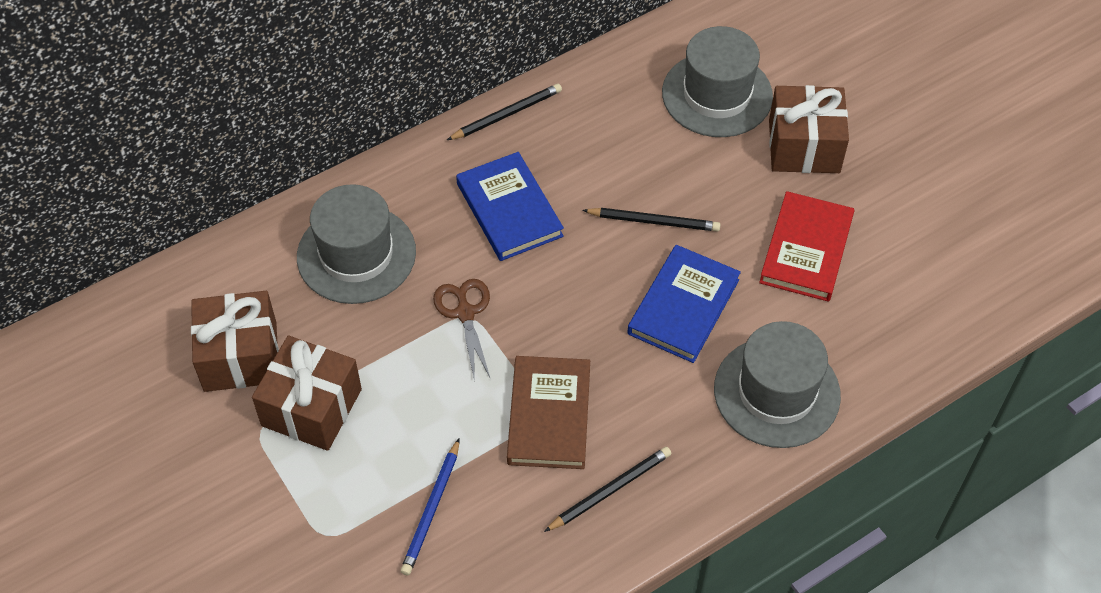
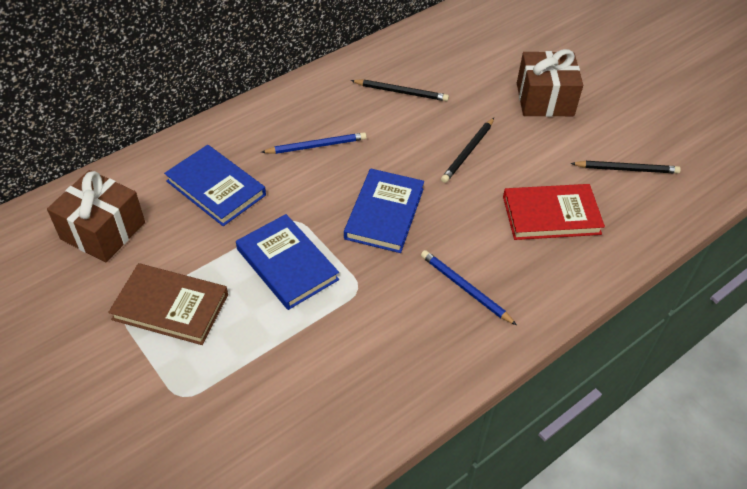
blue book: [456,152,564,261] [627,245,741,363] = 2 -> [164,145,266,226] [236,214,339,310] [344,169,424,253] = 3
blue pencil: [400,439,459,575] = 1 -> [261,132,367,154] [421,250,517,325] = 2
brown gift: [191,291,279,392] [252,336,362,451] [769,85,849,173] = 3 -> [47,170,145,262] [517,49,583,117] = 2
brown scissors: [433,279,491,379] = 1 -> none = 0
grey hat: [297,184,416,304] [662,26,773,137] [714,321,841,448] = 3 -> none = 0

